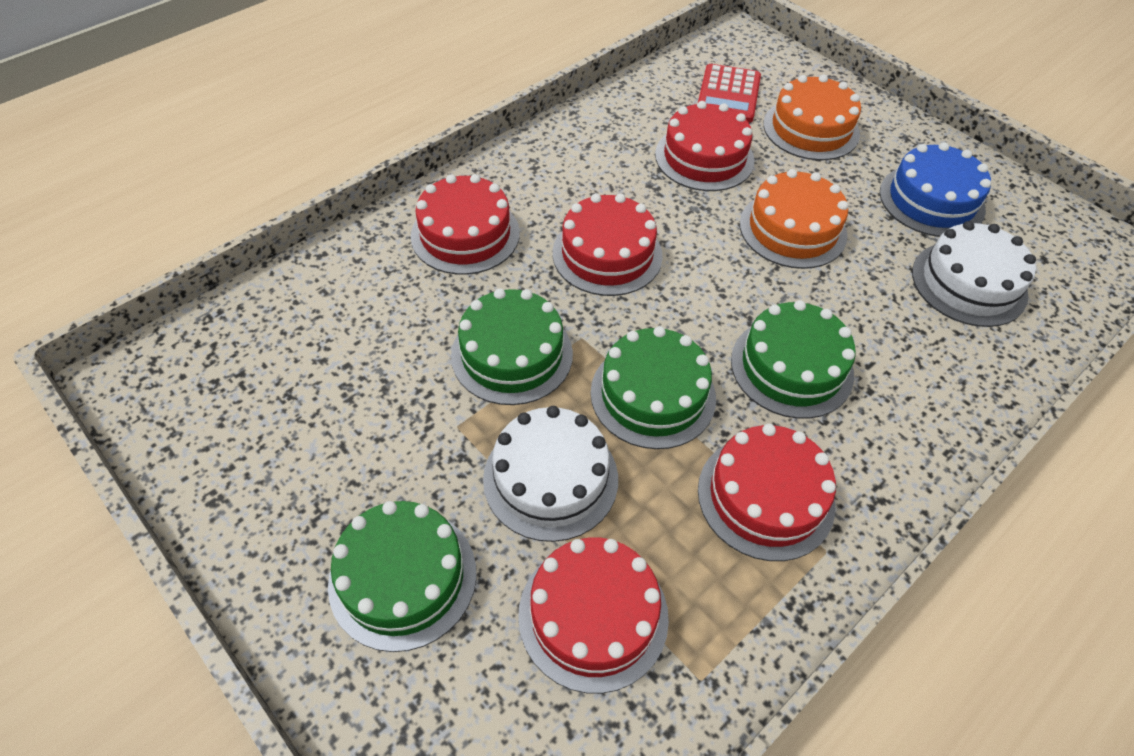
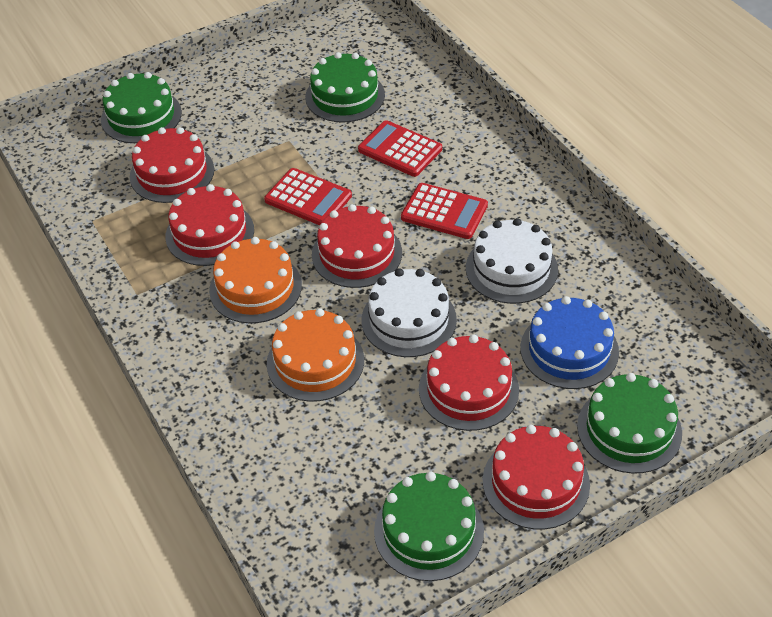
red calculator: [698,64,761,123] = 1 -> [264,168,352,225] [358,120,442,177] [401,183,488,239] = 3

